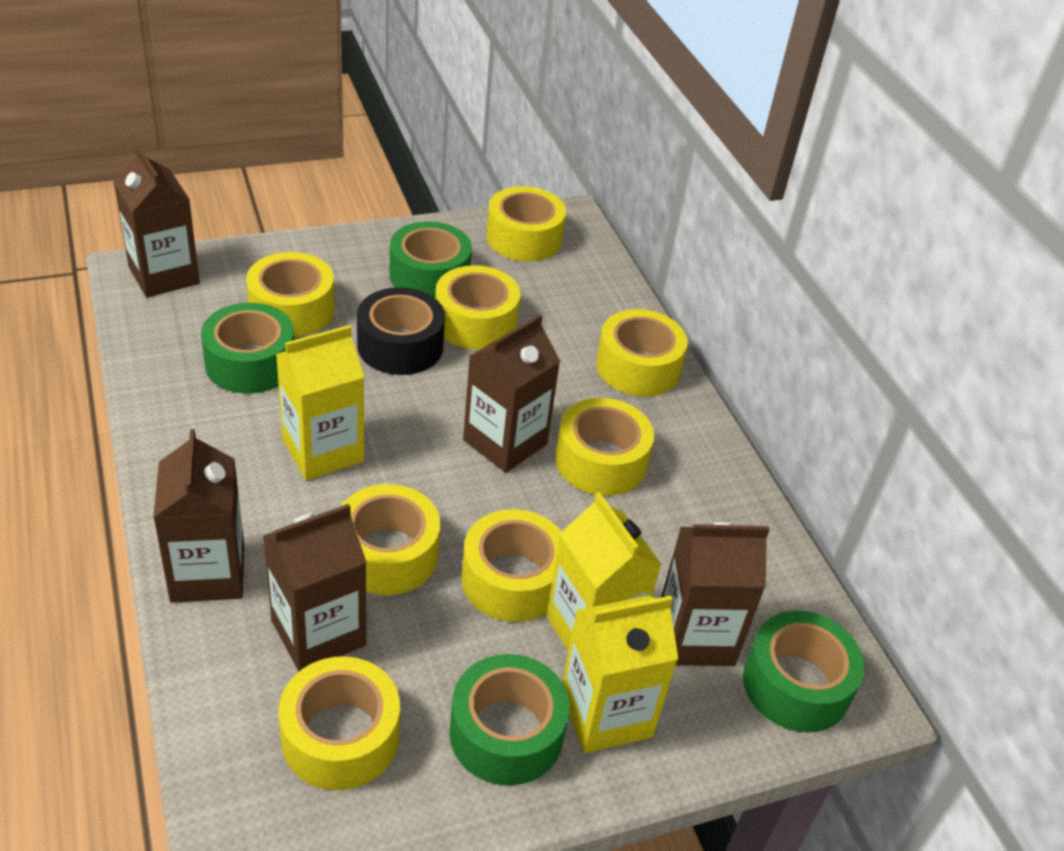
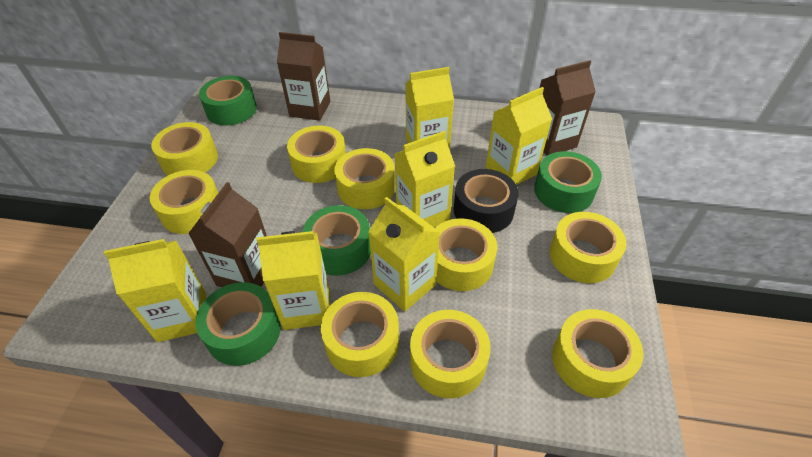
brown carton: [114,145,200,297] [153,429,244,603] [263,504,367,672] [463,314,560,473] [661,522,770,666] = 5 -> [188,182,267,287] [277,32,330,121] [540,60,596,155] = 3
yellow carton: [276,325,364,480] [546,492,662,651] [562,596,678,753] = 3 -> [104,239,206,342] [257,231,330,330] [368,197,440,311] [395,131,455,227] [405,67,454,150] [486,87,552,185] = 6
yellow tape: [246,252,335,337] [279,656,400,790] [341,484,440,595] [435,265,520,350] [461,509,561,622] [486,186,566,261] [555,398,654,496] [596,309,688,396] = 8 -> [150,170,218,234] [151,122,218,175] [287,125,346,183] [321,292,399,377] [334,148,395,209] [410,310,491,398] [435,218,497,291] [550,212,626,283] [552,309,643,398] = 9

